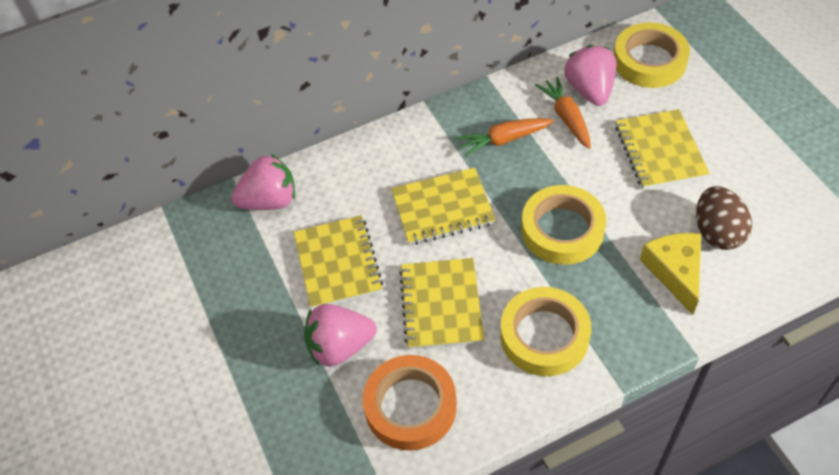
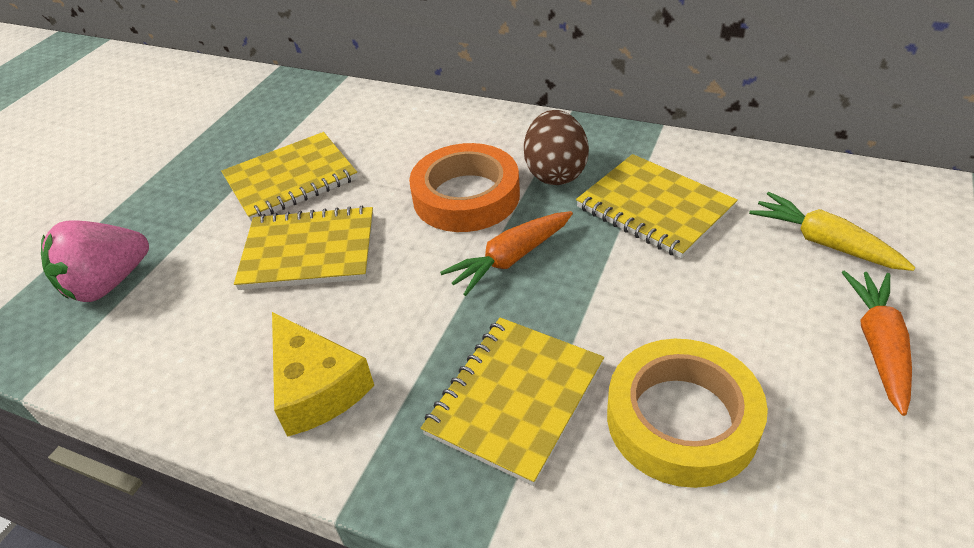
pink strawberry: [231,154,295,210] [304,304,377,367] [565,45,617,106] = 3 -> [41,220,149,302] = 1
yellow carrot: none = 0 -> [749,192,915,271] = 1
yellow tape: [500,287,591,376] [521,185,606,265] [614,22,690,88] = 3 -> [607,339,768,488] = 1

